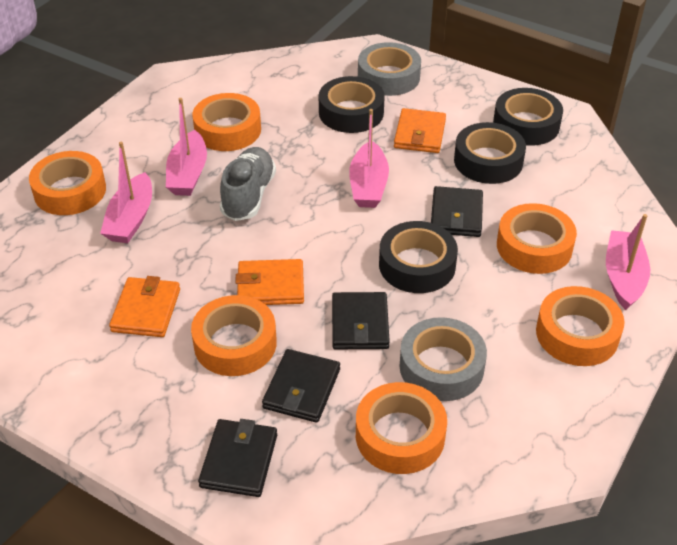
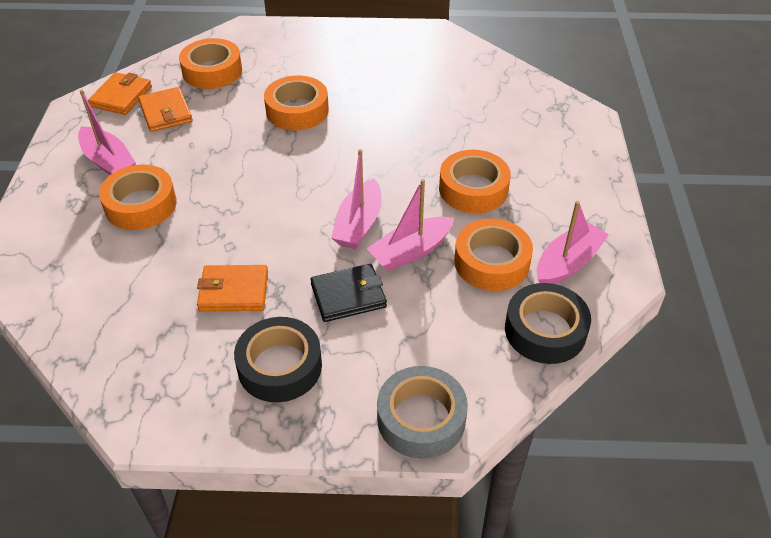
black tape: [319,76,385,133] [379,221,458,293] [454,122,526,184] [493,88,563,146] = 4 -> [234,317,322,402] [505,283,591,364] = 2
black wallet: [198,419,277,497] [262,349,340,423] [332,292,390,349] [431,186,483,237] = 4 -> [310,264,387,322] = 1
grey shoe: [220,147,276,221] = 1 -> none = 0
grey tape: [358,42,421,96] [399,317,487,401] = 2 -> [377,366,468,459] = 1
orange tape: [29,151,106,215] [191,295,277,376] [192,93,261,151] [356,382,447,474] [497,203,577,274] [536,286,624,366] = 6 -> [99,165,177,230] [179,38,242,89] [264,76,329,130] [439,150,511,213] [454,219,533,291] = 5

